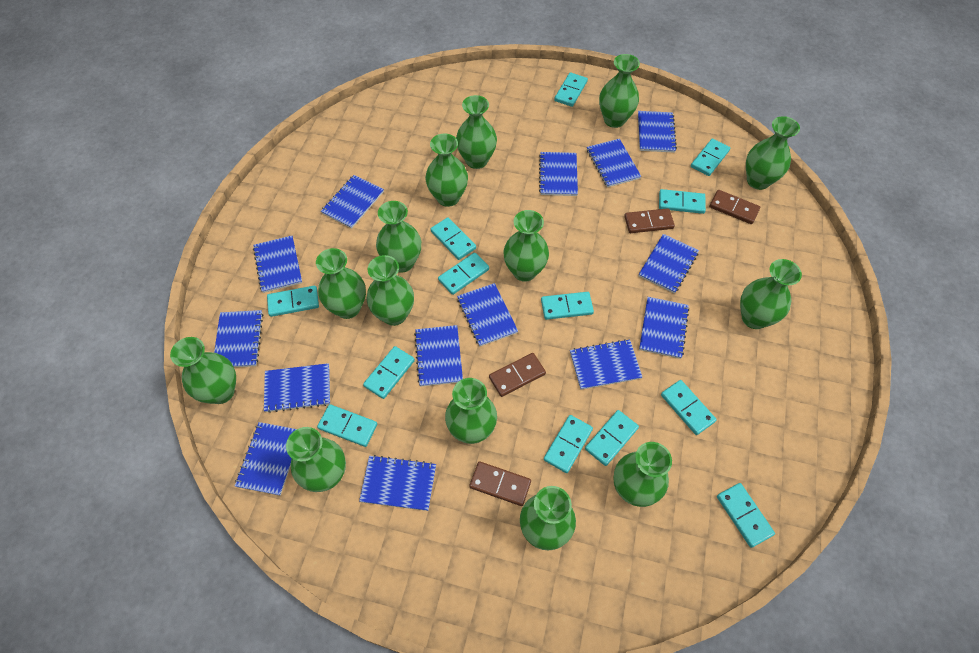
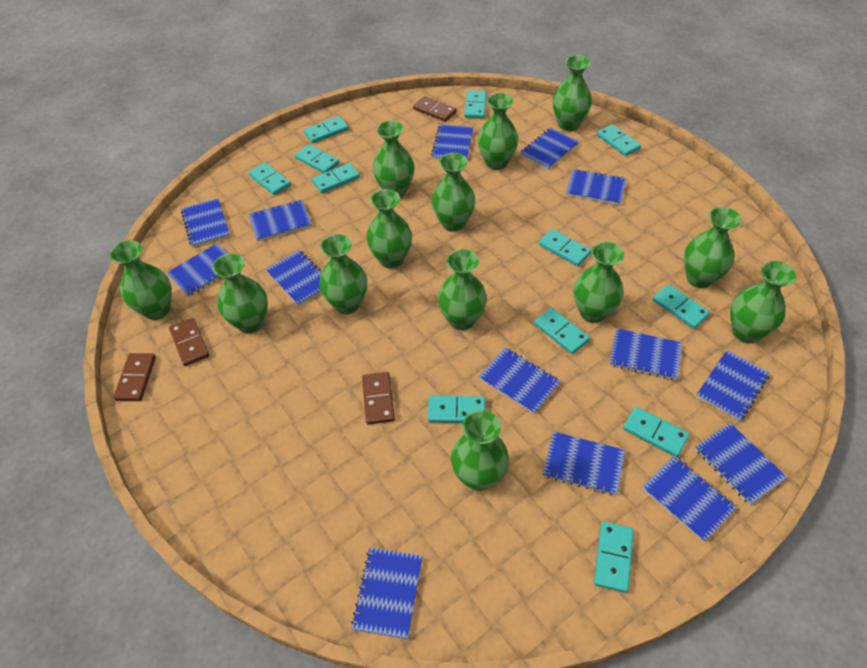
green vase: [170,337,236,404] [286,427,346,492] [316,248,366,319] [367,255,414,326] [376,201,421,272] [425,133,468,207] [445,378,497,444] [456,95,497,169] [503,210,549,282] [520,486,576,550] [599,54,640,128] [613,442,672,507] [740,259,802,329] [746,116,800,190] = 14 -> [110,240,172,320] [212,253,268,333] [319,234,367,314] [366,189,412,268] [373,121,415,197] [432,153,475,232] [438,249,487,330] [451,410,509,491] [478,93,518,170] [553,55,592,131] [574,242,624,323] [684,207,741,288] [730,261,796,343] = 13
turquoise domino: [267,286,319,317] [317,404,377,447] [363,346,415,399] [431,217,476,260] [438,253,489,295] [541,292,594,320] [544,415,593,473] [554,72,588,107] [585,410,639,466] [659,189,706,214] [661,380,717,435] [691,138,730,176] [717,483,775,548] = 13 -> [248,162,291,195] [295,144,339,173] [304,116,349,143] [312,163,360,193] [428,396,485,423] [464,90,486,118] [534,308,590,354] [539,229,591,266] [594,522,634,593] [597,124,641,156] [623,407,689,457] [652,284,710,329] = 12

